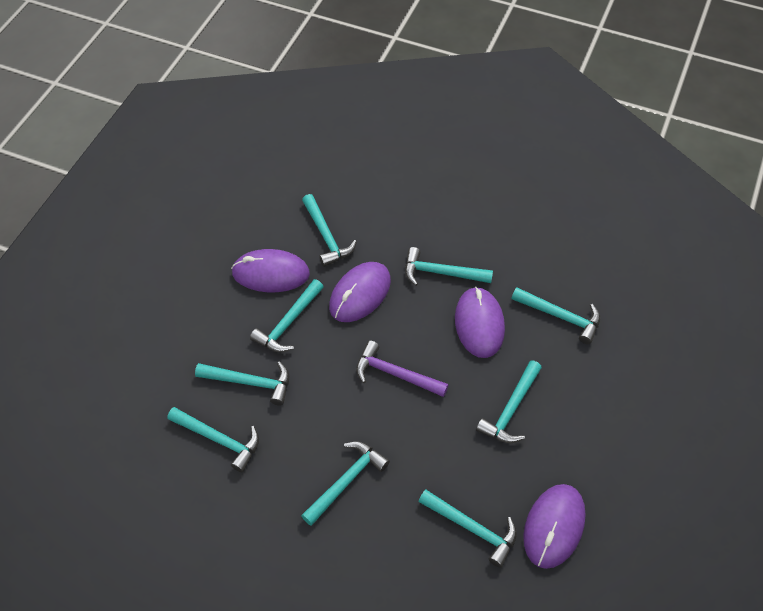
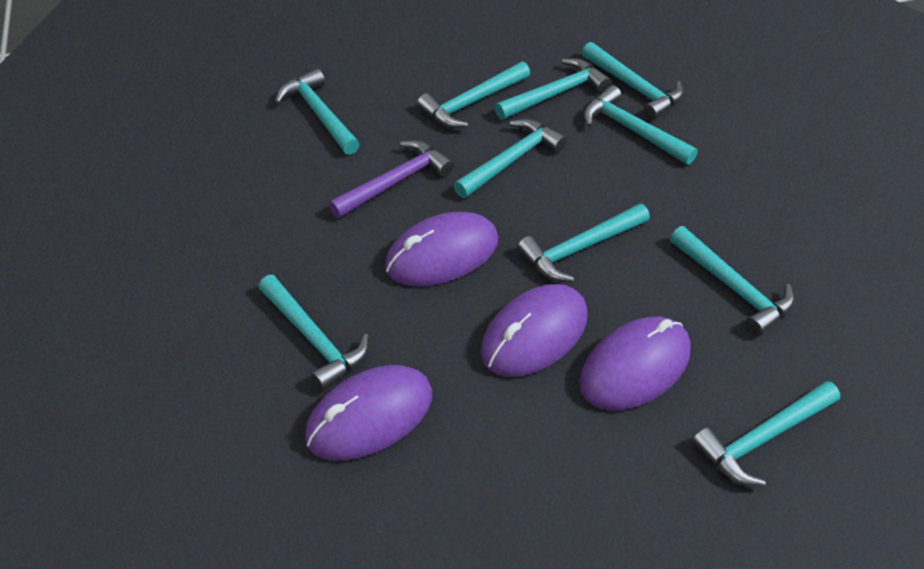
turquoise hammer: [167,407,259,472] [195,361,289,406] [250,279,324,352] [301,441,390,526] [302,194,357,267] [405,247,493,286] [419,489,517,568] [476,360,542,443] [511,287,600,344] = 9 -> [258,275,369,391] [275,69,360,155] [417,61,530,128] [454,119,567,198] [495,58,611,120] [517,203,650,282] [582,42,684,120] [583,85,698,165] [670,226,795,336] [692,381,840,486] = 10

